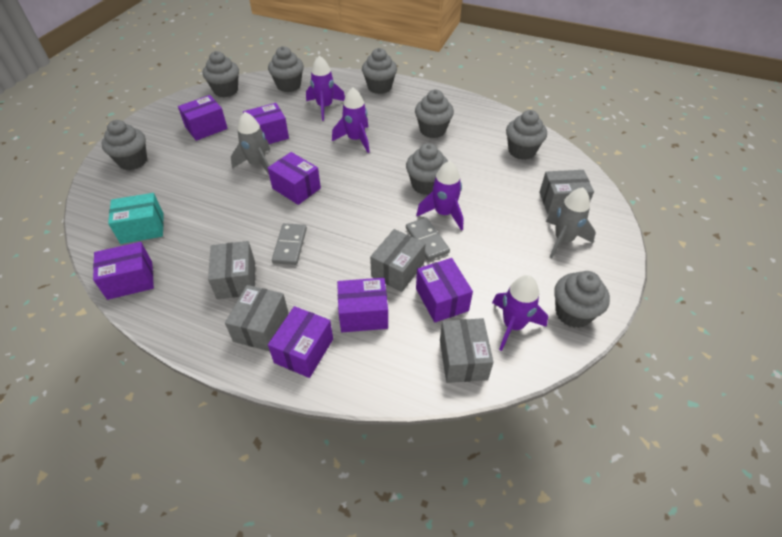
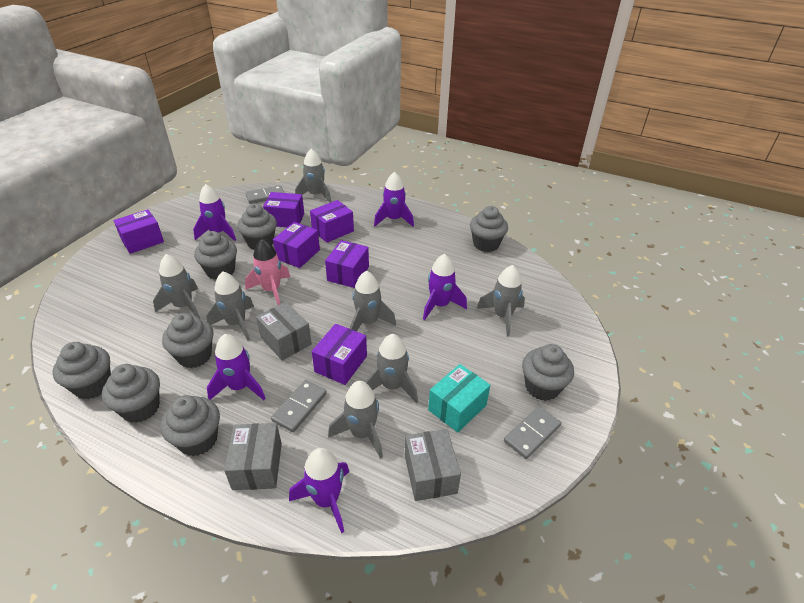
grey box: [208,241,255,299] [225,285,288,351] [370,229,426,292] [440,318,494,383] [539,170,594,215] = 5 -> [224,423,282,490] [256,302,312,361] [405,429,461,501] = 3
grey domino: [272,223,307,265] [406,217,450,261] = 2 -> [246,185,284,204] [271,380,327,432] [504,406,561,459] = 3
grey rocket: [231,112,270,174] [546,188,596,258] = 2 -> [153,254,200,318] [206,272,254,341] [295,149,331,203] [328,381,383,459] [350,271,396,332] [365,334,418,403] [477,265,525,336] = 7
pink rocket: none = 0 -> [245,239,290,305] = 1
purple box: [93,242,154,300] [178,95,228,141] [243,103,289,144] [268,152,321,205] [268,306,333,378] [337,278,388,332] [416,258,473,323] = 7 -> [113,209,164,254] [263,192,304,227] [273,222,320,268] [310,200,354,243] [312,324,367,385] [325,240,369,288] = 6
purple rocket: [306,56,345,121] [332,88,370,153] [416,161,463,231] [492,275,548,351] = 4 -> [193,184,236,241] [207,334,266,400] [289,448,349,533] [374,172,414,227] [423,254,467,320] = 5

